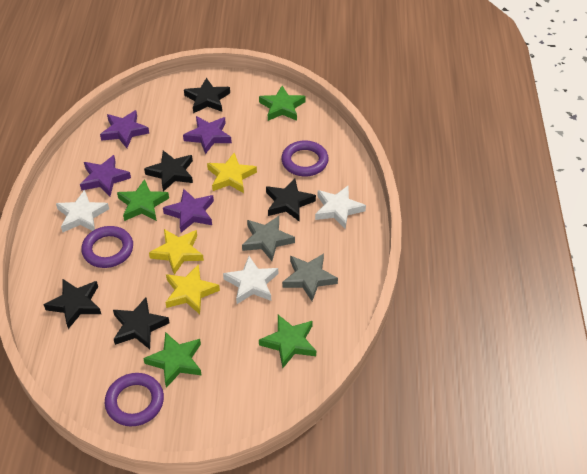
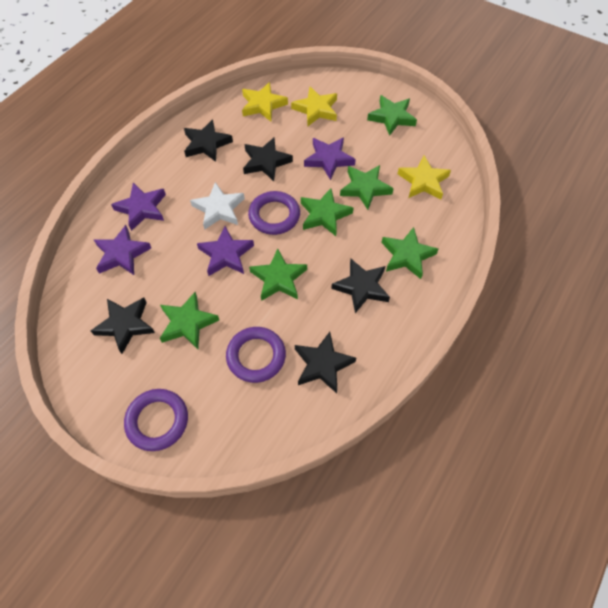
green star: [117,179,169,221] [143,332,202,388] [259,86,305,121] [259,315,316,368] = 4 -> [160,292,219,349] [249,249,307,301] [301,188,353,236] [340,165,394,210] [367,95,417,136] [381,227,438,279] = 6
grey star: [242,216,295,261] [282,254,338,301] = 2 -> none = 0
white star: [56,190,109,232] [223,256,278,304] [315,186,366,229] = 3 -> [190,182,245,230] = 1

